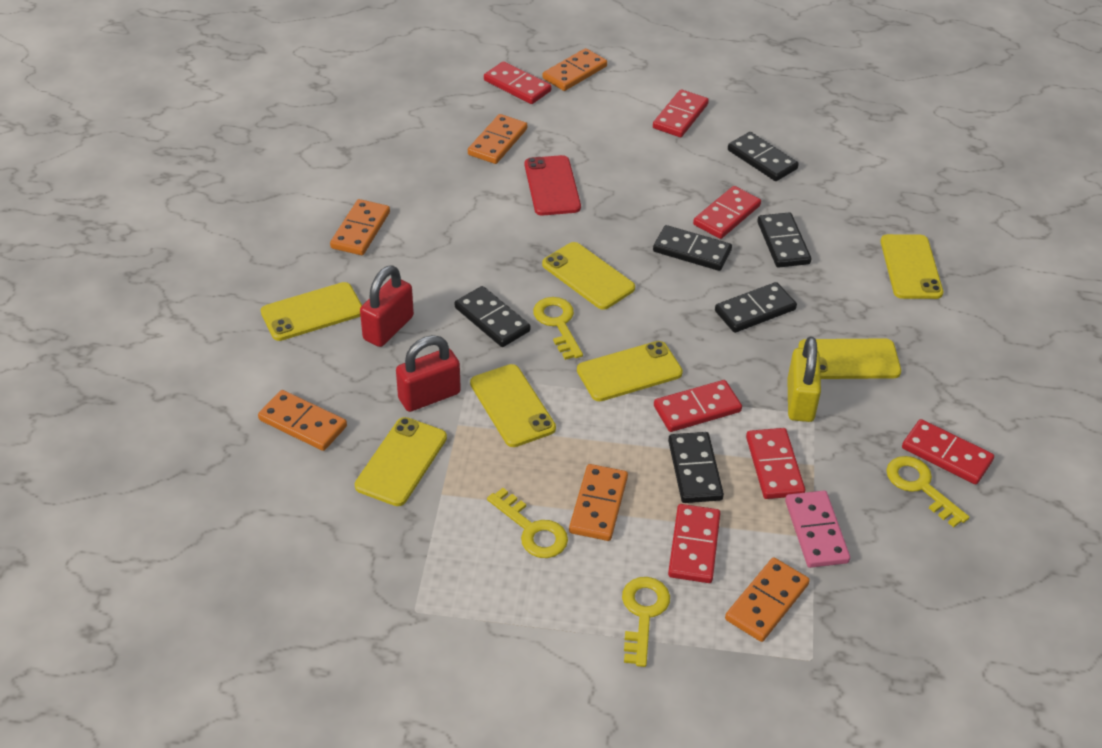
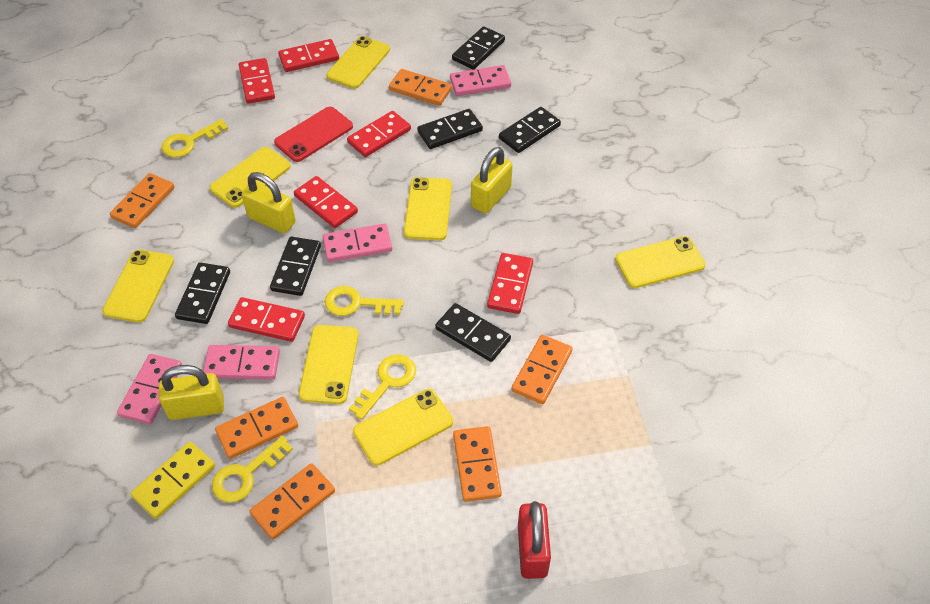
pink domino: [785,491,850,568] = 1 -> [117,354,182,424] [203,345,280,380] [323,224,392,262] [450,65,511,96] = 4
red domino: [484,61,552,104] [653,89,709,137] [654,380,742,432] [668,504,720,583] [693,186,761,239] [746,428,805,499] [902,419,994,485] = 7 -> [228,297,305,342] [239,58,275,104] [278,39,339,72] [294,176,358,228] [347,111,411,157] [487,253,533,314] = 6
red padlock: [360,265,414,347] [396,335,461,412] = 2 -> [518,501,551,579] = 1
yellow domino: none = 0 -> [130,442,215,519] = 1
yellow padlock: [787,336,821,422] = 1 -> [159,365,224,420] [241,172,296,233] [471,147,513,214] = 3

